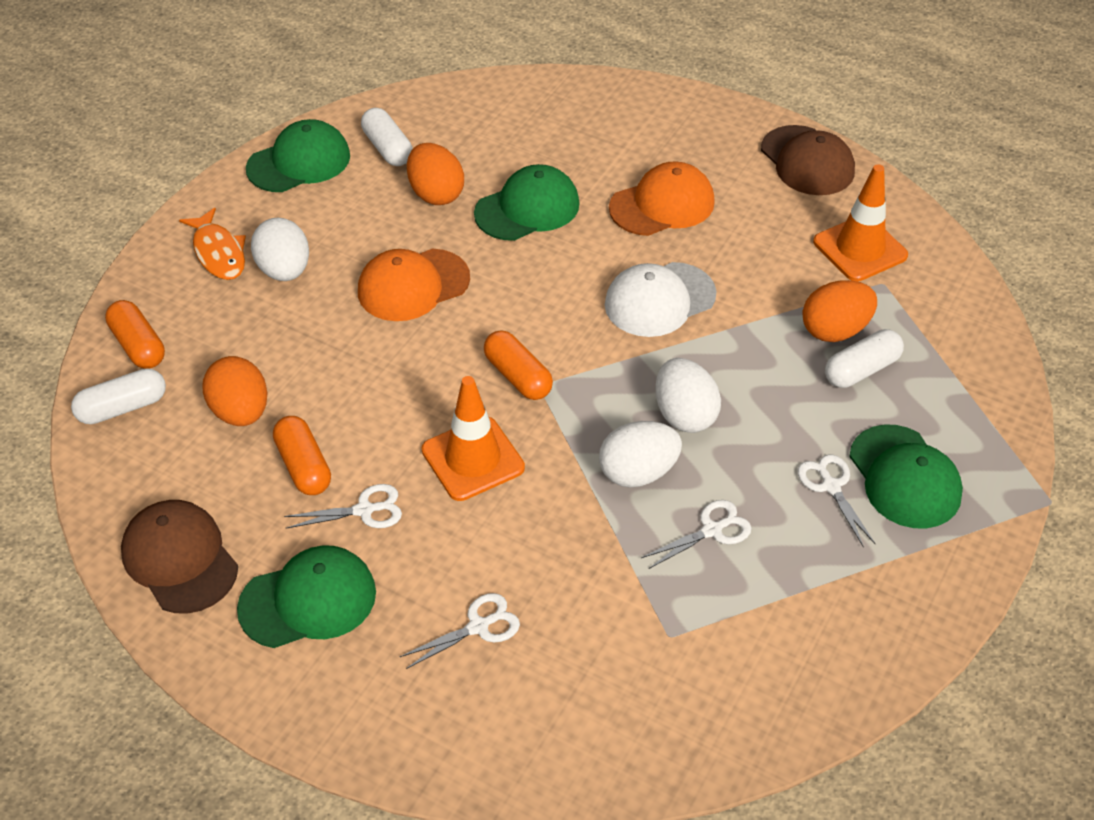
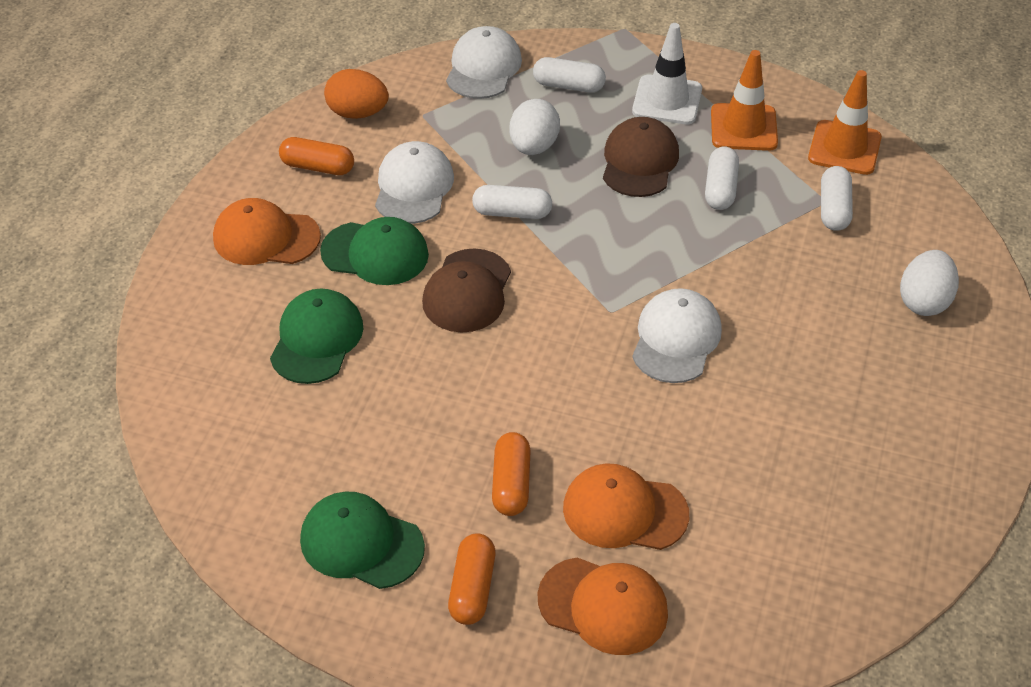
green cap: [237,545,376,648] [246,119,350,192] [474,164,579,241] [849,424,963,529] = 4 -> [270,289,363,384] [300,492,425,589] [320,217,429,285] = 3
orange cap: [358,249,470,321] [609,162,715,236] = 2 -> [213,198,321,265] [538,557,668,655] [563,463,689,550] = 3
orange egg: [202,356,267,426] [407,143,464,205] [802,280,877,342] = 3 -> [324,69,389,119] = 1
orange fish: [179,208,246,280] = 1 -> none = 0
white cap: [605,262,717,337] = 1 -> [375,141,454,224] [446,26,522,99] [632,288,722,383] = 3
white capsule: [71,368,166,424] [361,108,413,166] [825,329,904,388] = 3 -> [472,185,552,219] [533,57,606,93] [705,147,739,210] [821,166,853,231] = 4
white egg: [251,217,309,281] [599,421,682,488] [655,358,721,433] = 3 -> [509,99,560,155] [900,250,959,316] = 2
white scissors: [284,484,402,529] [400,593,520,669] [641,500,752,569] [797,455,875,548] = 4 -> none = 0
white traffic cone: none = 0 -> [632,23,702,124] = 1

